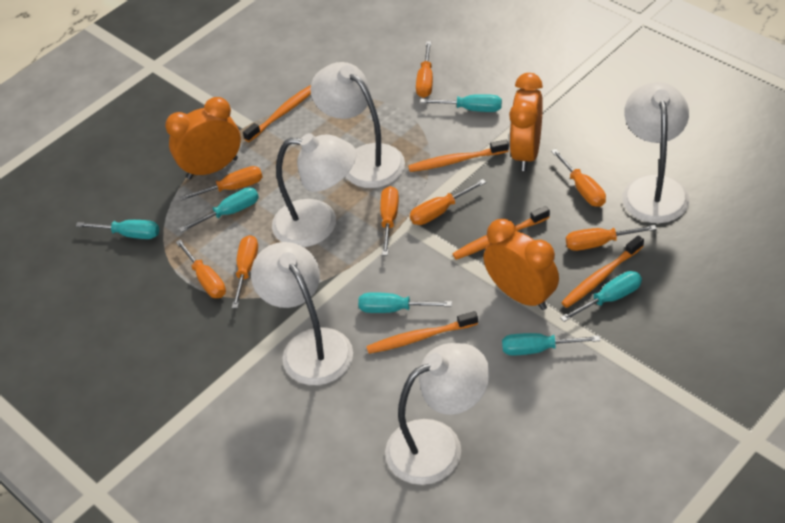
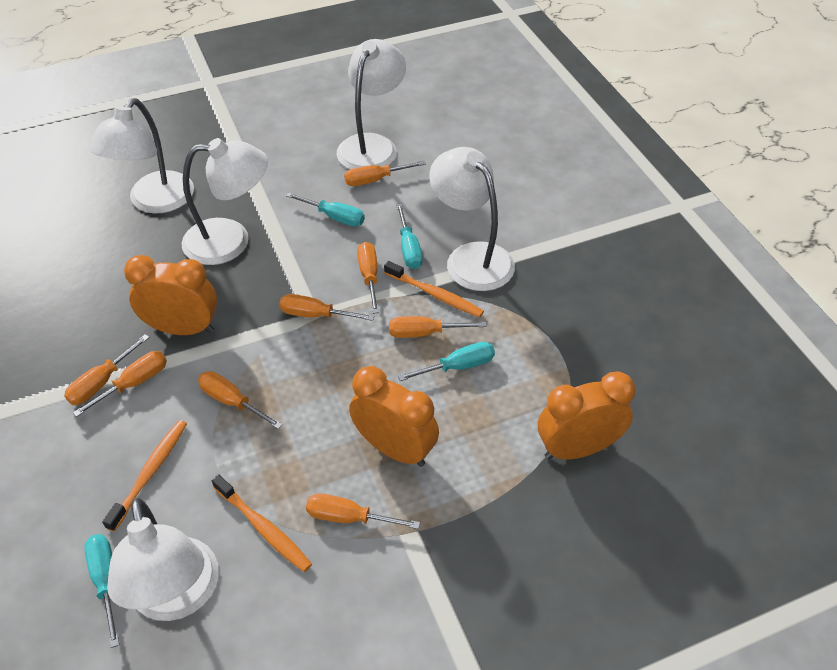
orange toothbrush: [243,85,311,142] [366,311,478,354] [408,140,509,172] [452,206,550,260] [561,235,644,308] = 5 -> [102,420,187,532] [212,474,312,572] [384,261,484,318] = 3
turquoise screwdriver: [76,220,159,239] [179,187,259,233] [358,292,452,313] [420,94,502,112] [502,333,600,355] [560,271,642,322] = 6 -> [84,534,119,648] [286,192,365,226] [396,204,423,269] [398,342,495,381] = 4

